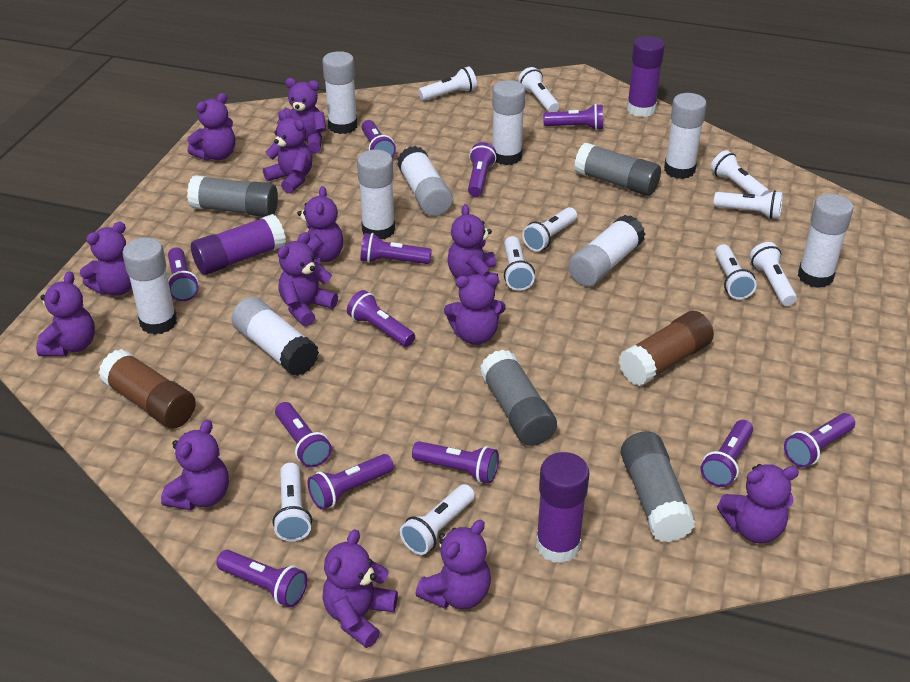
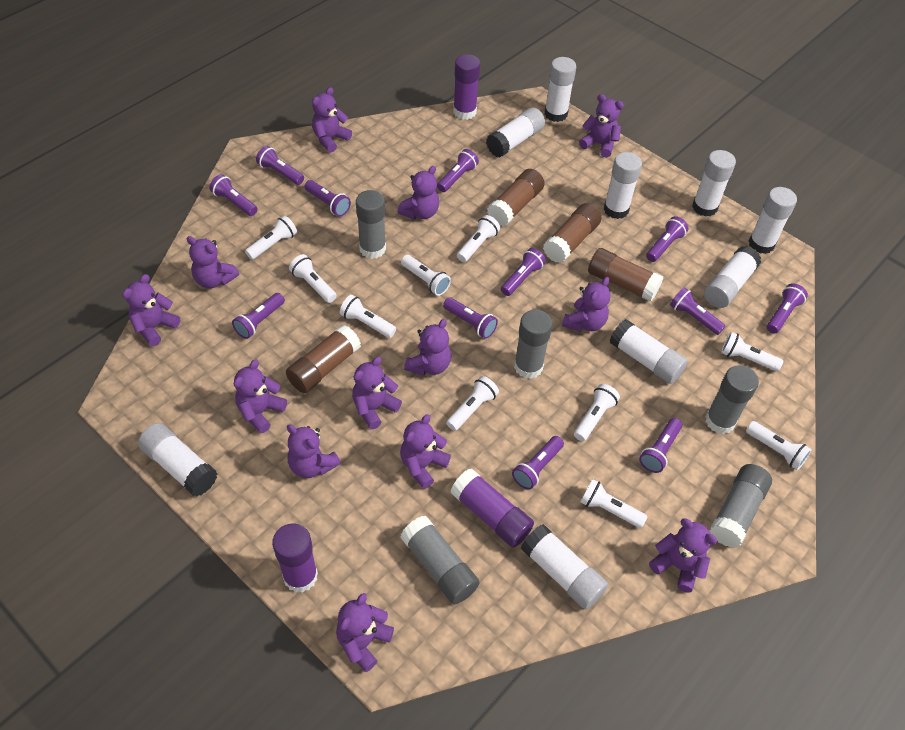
brown glue stick: [98,349,196,429] [619,311,714,386] = 2 -> [286,325,361,393] [487,169,545,227] [543,203,602,263] [588,248,663,302] = 4
grey glue stick: [187,175,278,217] [479,349,557,446] [574,143,661,196] [621,431,695,542] = 4 -> [356,190,386,259] [400,516,480,604] [514,310,552,379] [705,365,759,434] [709,464,772,548] = 5

